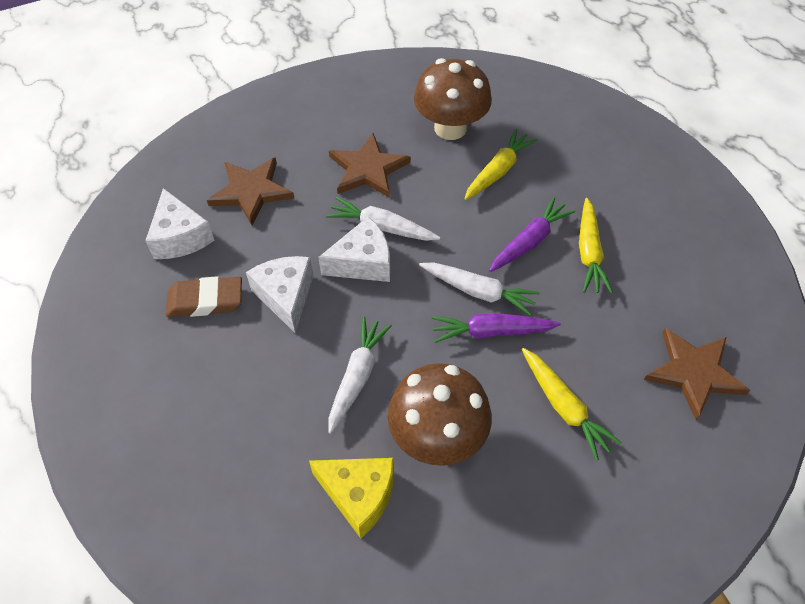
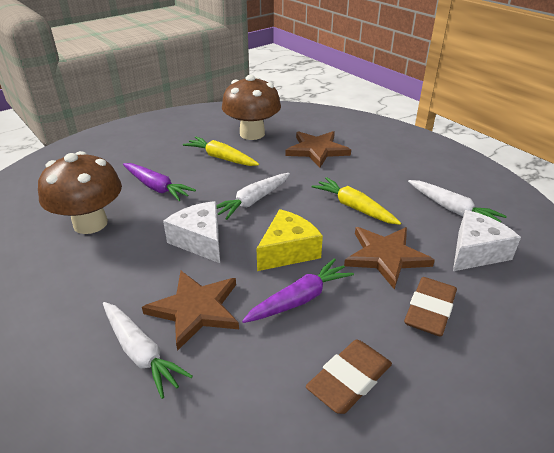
brown eraser: [166,276,242,317] = 1 -> [306,340,392,414] [404,277,457,337] = 2
white cheese: [145,188,214,259] [246,256,313,333] [318,217,390,282] = 3 -> [163,201,220,263] [453,210,521,271] = 2
yellow carrot: [464,129,537,200] [522,348,622,461] [579,198,613,293] = 3 -> [183,136,259,166] [312,177,401,225] = 2

